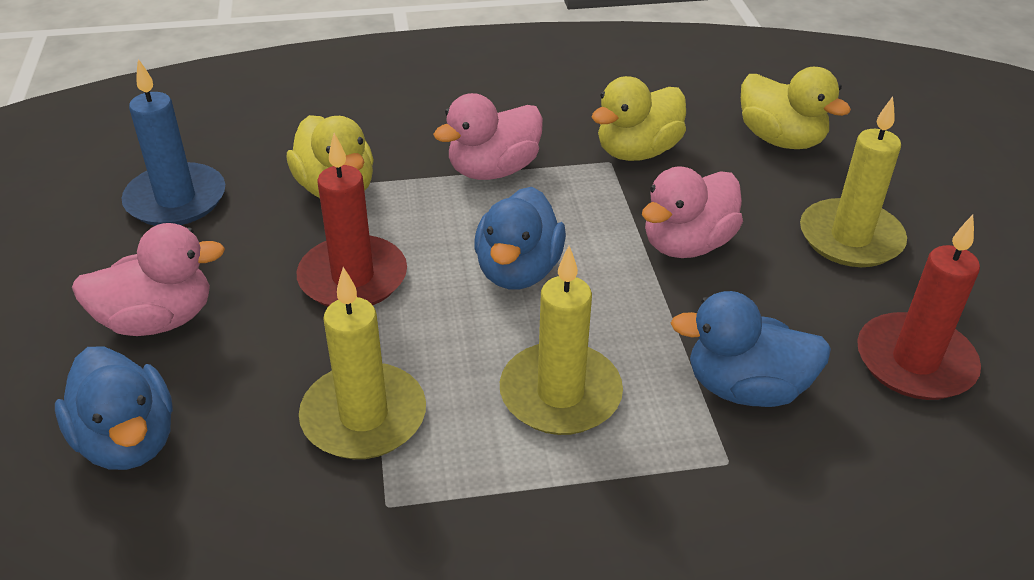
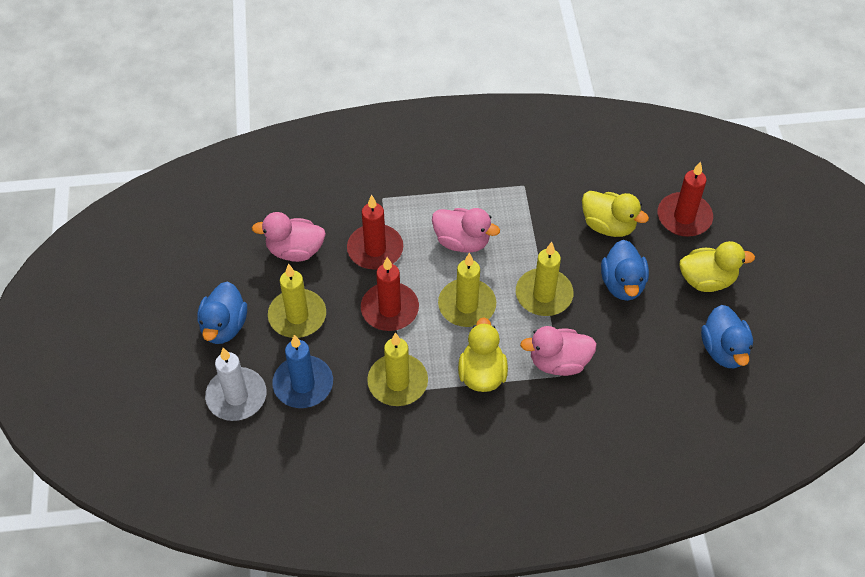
red candle: [296,133,407,307] [857,215,981,400] = 2 -> [347,195,403,270] [361,257,419,331] [658,161,713,237] = 3
white candle: none = 0 -> [205,348,266,421] = 1
yellow candle: [299,267,426,459] [500,246,623,435] [800,96,907,267] = 3 -> [268,264,326,338] [367,333,428,406] [438,253,496,327] [516,242,574,316] = 4

